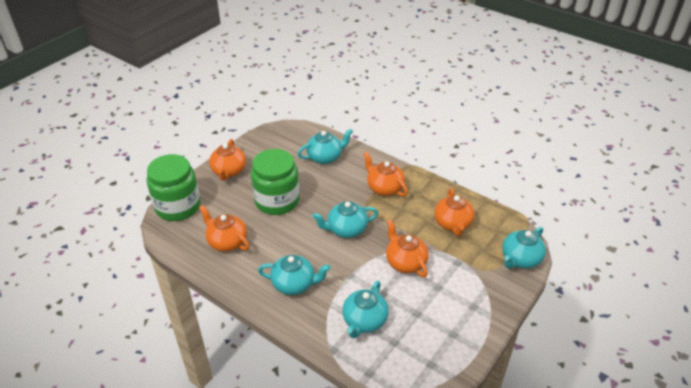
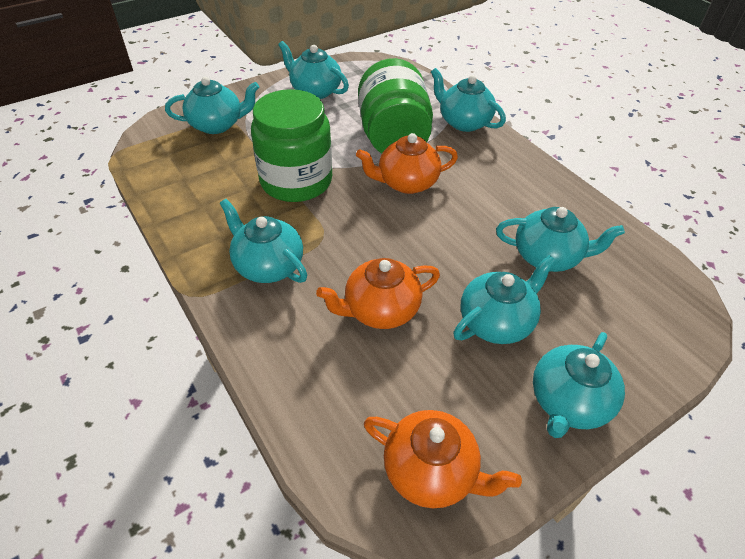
orange teapot: [199,205,250,252] [209,139,246,180] [363,152,408,197] [386,219,429,277] [434,188,475,236] = 5 -> [316,258,440,329] [356,133,458,194] [364,410,522,508] = 3
turquoise teapot: [258,255,331,295] [297,129,353,164] [312,201,378,238] [342,281,389,338] [502,227,546,268] = 5 -> [165,77,259,134] [220,199,307,283] [278,41,349,99] [431,68,506,132] [453,255,556,344] [496,207,625,272] [533,332,625,438] = 7

